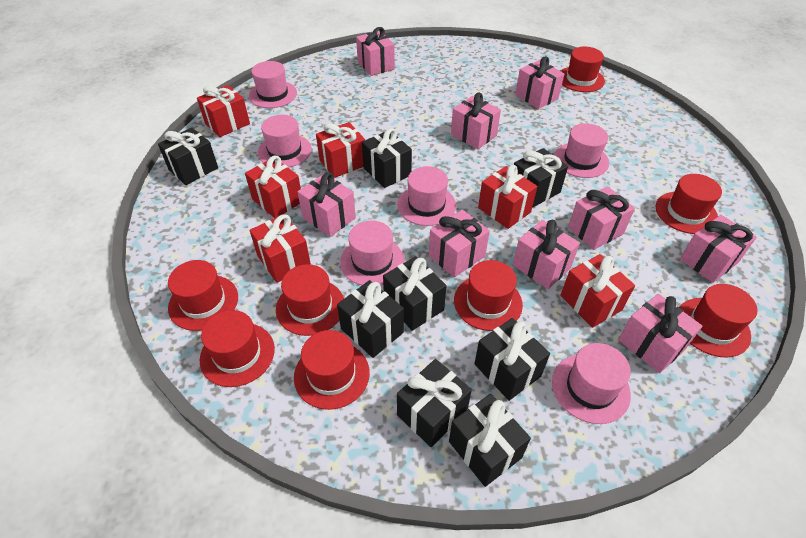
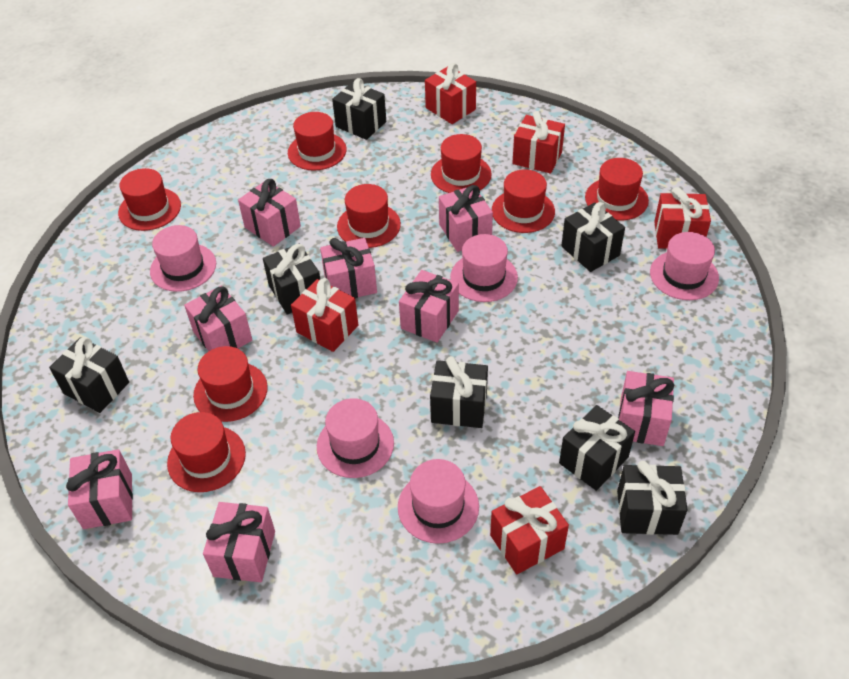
black gift: [158,127,218,185] [337,280,404,358] [362,128,412,188] [383,256,447,331] [397,359,472,447] [449,394,531,487] [474,318,550,401] [514,148,568,208] = 8 -> [49,337,129,413] [263,243,320,315] [332,78,386,140] [430,356,488,428] [559,405,635,491] [561,202,625,272] [617,461,688,535] = 7
pink gift: [298,172,356,237] [356,27,395,76] [429,210,490,277] [451,93,501,149] [513,220,580,289] [515,56,564,109] [568,186,635,250] [618,294,703,373] [680,215,757,283] = 9 -> [66,449,133,529] [184,286,252,351] [203,502,275,582] [238,179,301,247] [320,238,377,298] [399,270,459,343] [439,185,493,252] [618,371,674,446] = 8
pink hat: [249,61,297,108] [258,115,312,168] [340,221,405,286] [397,166,456,226] [552,343,631,424] [554,123,609,178] = 6 -> [150,225,216,292] [317,398,394,478] [398,459,479,544] [450,234,518,302] [650,232,719,300] = 5
red gift: [197,85,250,137] [245,156,301,218] [250,214,311,283] [316,122,365,178] [478,165,537,229] [560,254,635,328] = 6 -> [291,278,358,352] [425,63,476,124] [490,486,569,575] [512,111,565,174] [654,187,711,249] = 5

